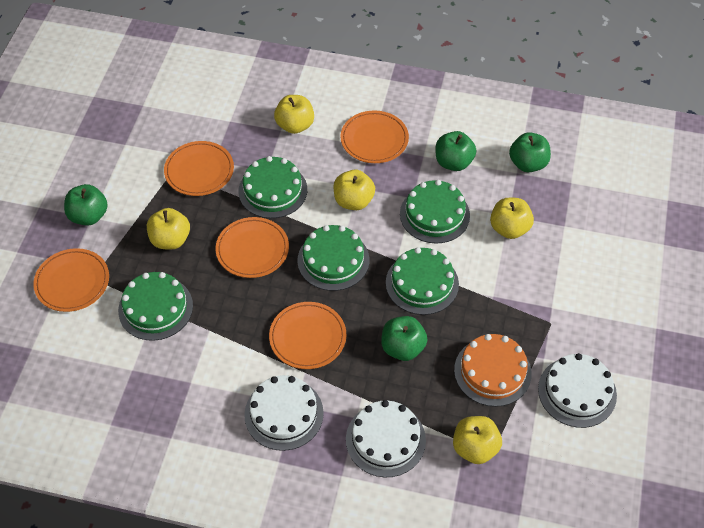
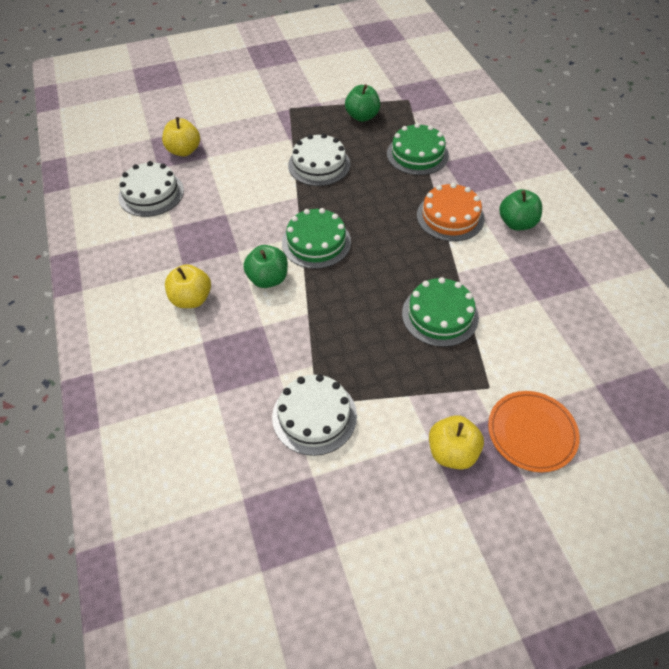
green apple: [64,184,108,226] [381,316,427,361] [436,131,476,171] [509,132,551,172] = 4 -> [243,245,288,288] [345,84,380,122] [499,189,542,230] = 3
green cake: [118,272,193,341] [238,156,307,218] [297,225,369,291] [386,247,459,315] [400,180,470,243] = 5 -> [282,208,351,269] [387,123,449,175] [402,277,479,347] = 3
orange plate: [33,248,109,312] [164,141,234,196] [216,217,289,278] [269,302,346,369] [340,110,409,163] = 5 -> [488,391,580,472] = 1
yellow apple: [147,208,190,249] [274,95,314,134] [333,170,375,210] [453,416,502,464] [490,198,534,239] = 5 -> [162,117,200,156] [165,264,211,308] [429,415,484,470] = 3

